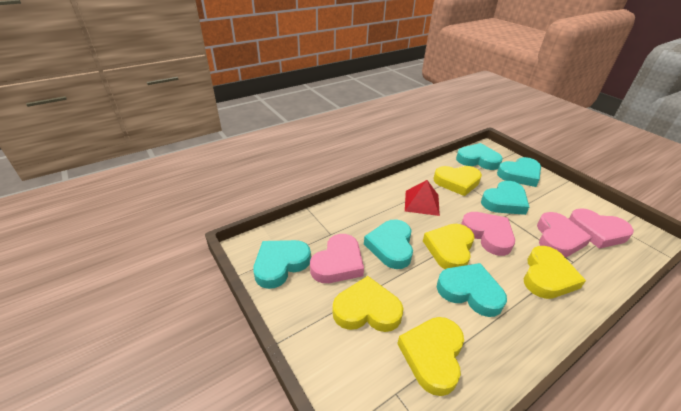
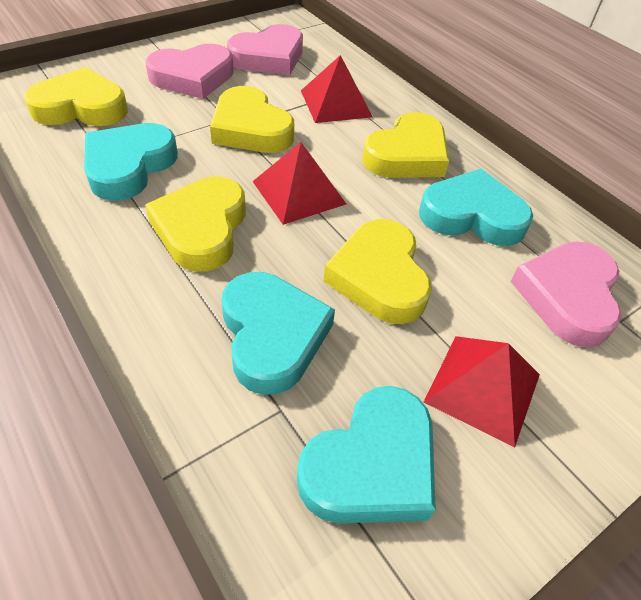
pink heart: [310,234,364,283] [461,212,515,256] [537,212,592,257] [569,208,634,249] = 4 -> [146,44,234,99] [227,24,303,75] [511,242,622,347] = 3
red pyramid: [405,180,440,216] = 1 -> [252,142,346,225] [301,55,373,123] [424,336,540,447] = 3
turquoise heart: [253,240,311,289] [364,219,413,269] [437,263,507,317] [456,143,503,170] [481,181,529,215] [497,157,541,187] = 6 -> [84,123,178,201] [221,272,335,395] [297,386,436,523] [419,169,533,246] = 4

